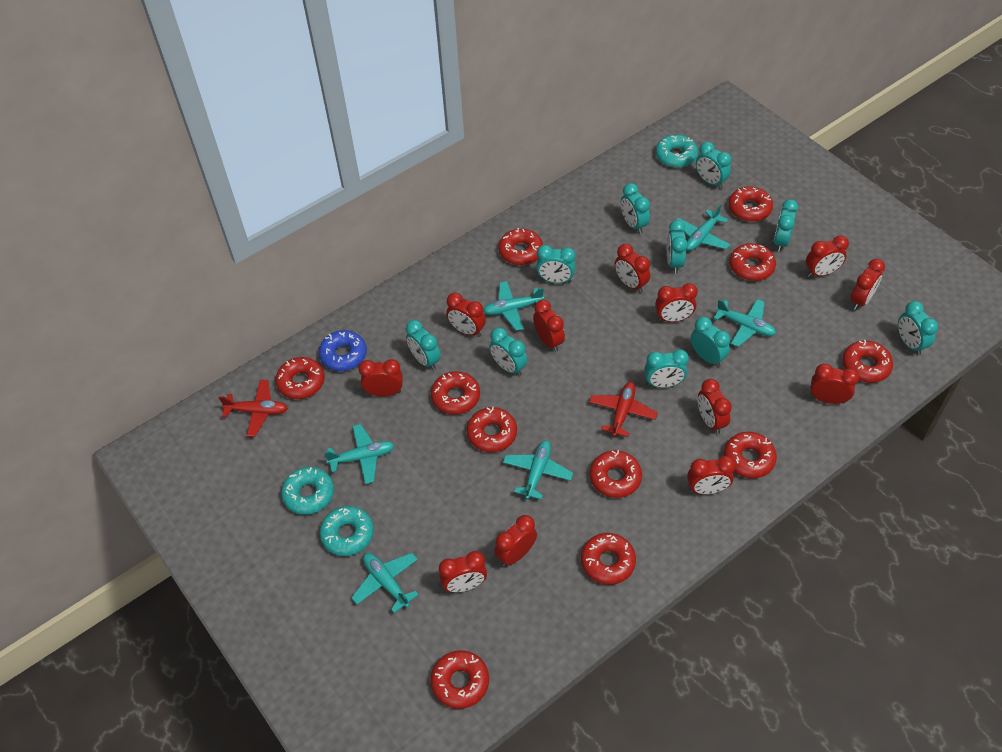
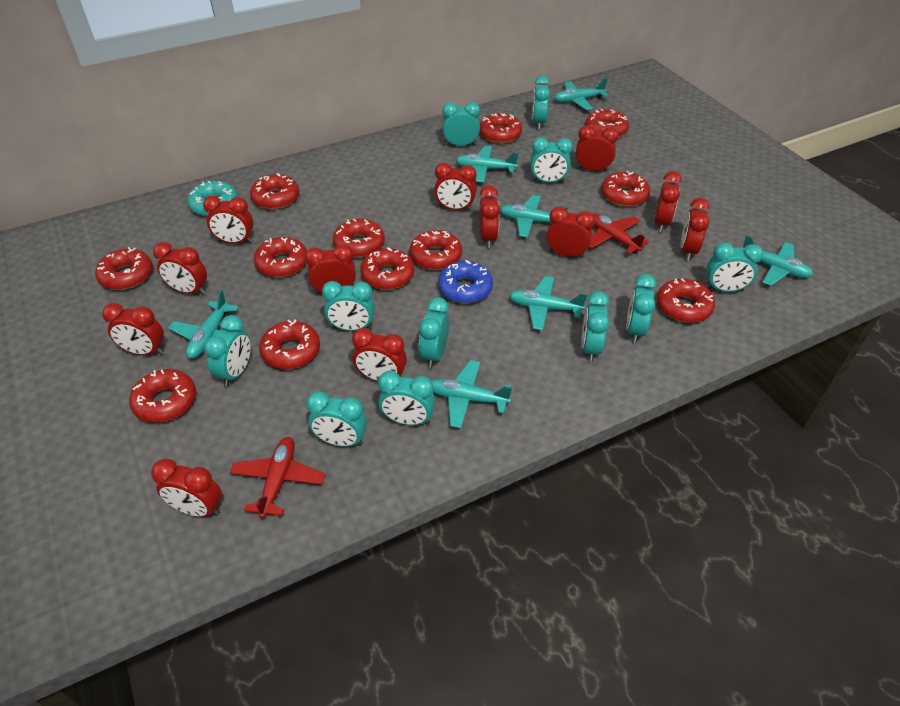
red donut: [276,357,325,399] [431,371,480,415] [431,650,489,709] [467,407,517,452] [499,228,543,265] [581,533,636,585] [590,450,642,498] [724,432,777,478] [728,186,773,222] [730,243,776,281] [842,340,893,383] = 11 -> [95,247,153,290] [129,369,196,423] [250,173,299,209] [254,237,307,277] [259,320,320,369] [333,219,385,257] [360,247,414,290] [409,230,462,270] [480,113,522,143] [585,109,629,137] [601,171,650,207] [657,279,715,323] = 12
turquoise clock: [406,320,441,370] [489,327,527,376] [536,245,576,283] [621,183,650,234] [645,349,689,388] [667,220,688,274] [691,317,730,367] [696,142,731,189] [774,199,798,252] [898,301,938,355] = 10 -> [204,315,251,387] [306,391,367,447] [322,281,375,331] [378,371,435,425] [419,297,449,368] [442,102,480,146] [531,137,573,183] [532,76,550,130] [581,291,610,362] [626,274,656,343] [706,242,763,292] = 11
turquoise donut: [281,467,334,515] [320,506,374,556] [656,135,698,168] = 3 -> [187,181,238,216] = 1
turquoise plane: [324,424,394,484] [351,553,419,613] [483,281,544,331] [503,440,573,500] [677,204,730,251] [713,299,776,347] = 6 -> [169,290,239,359] [431,360,512,428] [456,146,518,182] [500,195,568,238] [509,276,587,330] [555,78,608,110] [741,235,813,286] = 7

